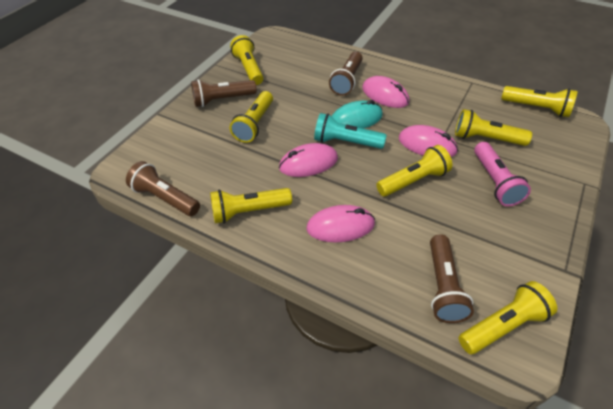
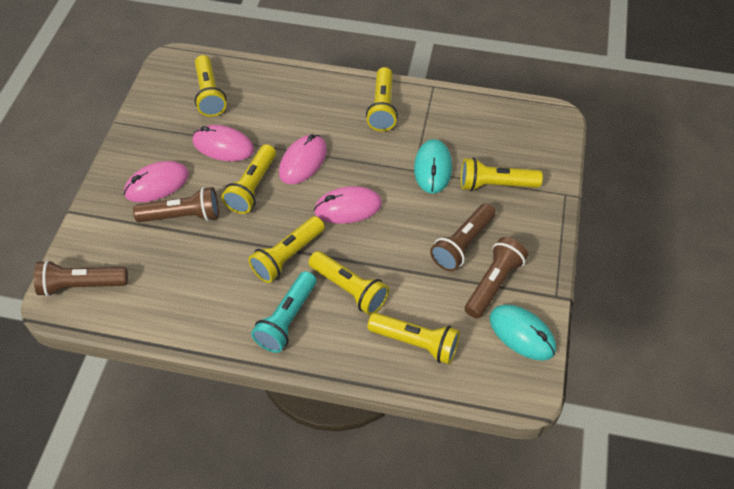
pink flashlight: [474,142,531,206] = 1 -> none = 0
turquoise mouse: [331,100,383,129] = 1 -> [414,139,452,194] [490,305,556,361] = 2

